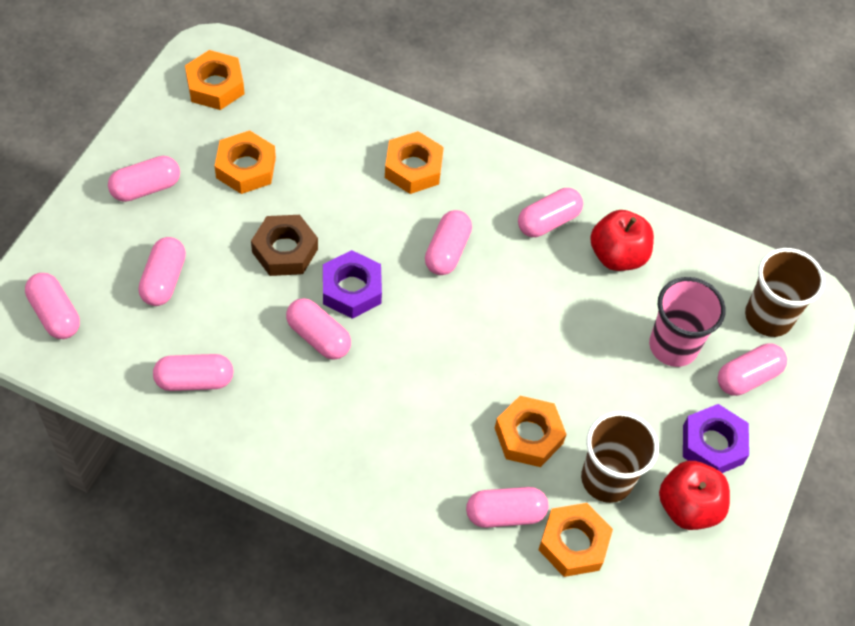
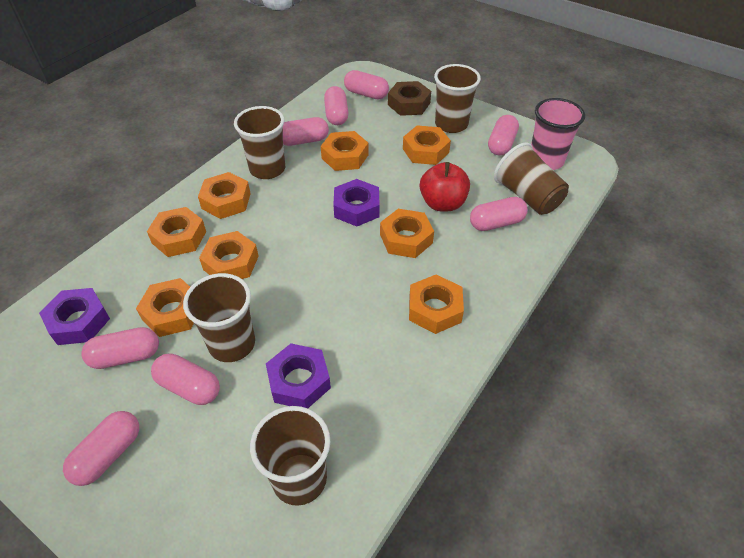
brown cup: [581,411,659,503] [745,248,825,337] = 2 -> [183,273,255,362] [234,106,285,179] [250,406,331,506] [434,64,481,133] [494,143,569,215] = 5
orange nut: [185,50,245,110] [215,130,276,194] [385,131,444,194] [495,396,567,467] [538,503,613,577] = 5 -> [136,278,194,337] [147,207,206,257] [198,172,251,219] [199,231,259,279] [321,131,369,171] [380,209,434,258] [403,125,451,165] [409,275,464,334] = 8
pink capsule: [25,273,80,339] [108,156,180,202] [138,237,186,306] [153,354,233,391] [286,298,351,360] [425,210,472,275] [466,487,548,528] [518,188,583,237] [718,343,787,396] = 9 -> [63,411,139,486] [81,327,159,369] [151,353,220,405] [283,117,329,146] [324,86,348,125] [344,70,389,99] [470,197,528,231] [488,115,519,156] = 8
purple nut: [323,250,382,319] [683,404,749,473] = 2 -> [39,288,110,345] [266,343,331,408] [333,179,380,227] = 3
red apple: [590,210,654,271] [659,461,730,530] = 2 -> [420,162,470,211] = 1

